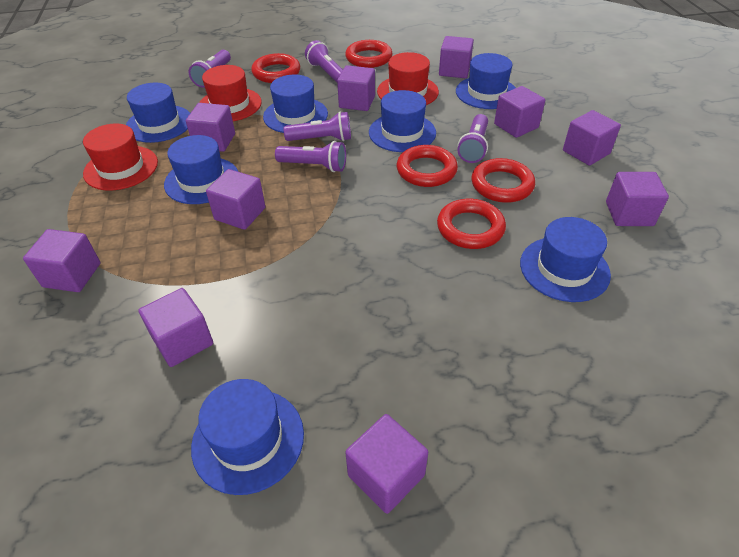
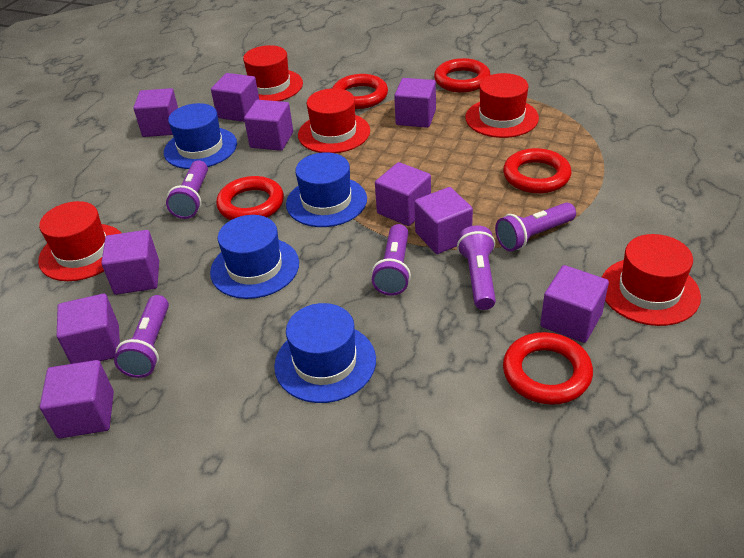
blue hat: [126,83,190,143] [164,135,238,204] [191,379,304,495] [263,75,328,133] [369,90,436,152] [456,53,516,109] [520,217,611,302] = 7 -> [164,103,237,169] [210,215,299,299] [274,303,376,403] [286,152,367,227] = 4
red hat: [83,124,158,191] [199,65,262,121] [377,52,439,105] = 3 -> [38,201,121,281] [243,45,303,101] [298,88,370,153] [465,73,539,138] [602,234,701,326] = 5

